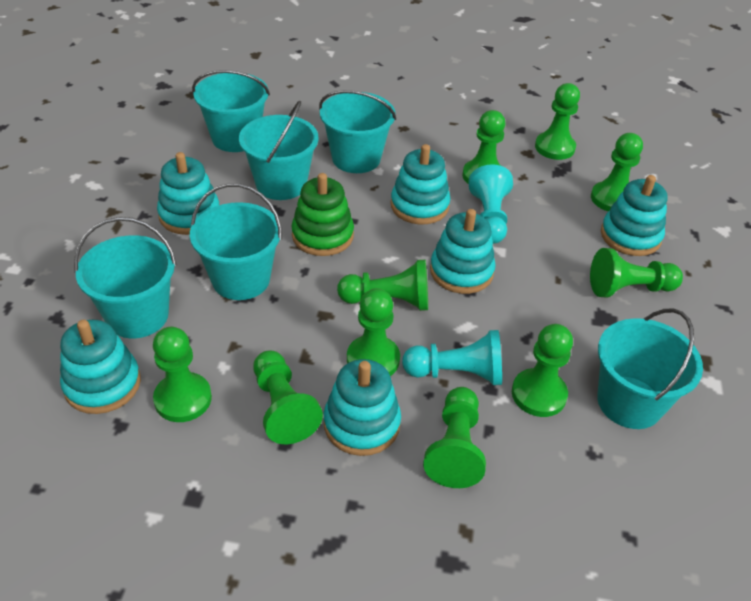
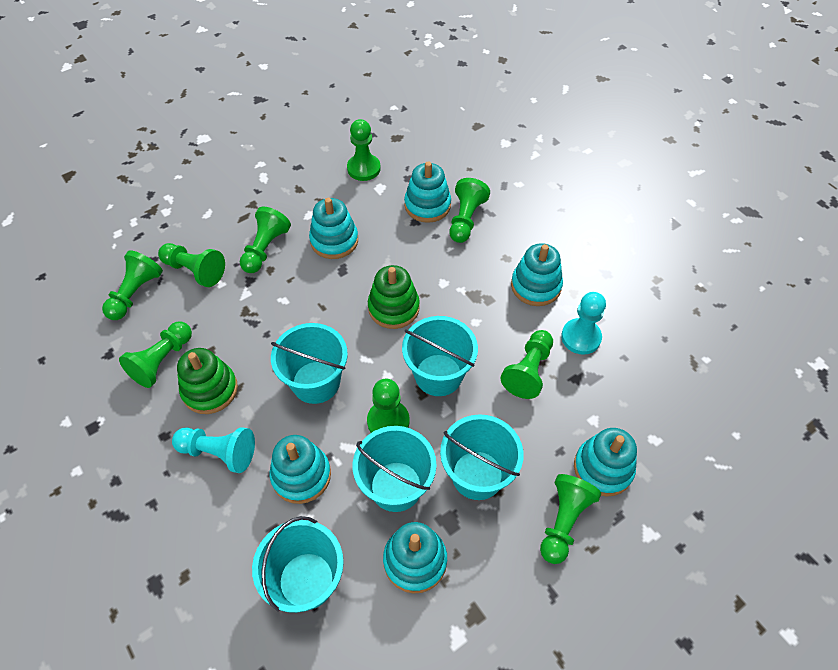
green pawn: [153,327,212,422] [253,351,323,444] [337,260,428,311] [347,288,400,376] [423,387,486,488] [462,110,505,184] [512,324,573,417] [535,83,580,160] [590,248,683,298] [591,133,643,212] = 10 -> [102,250,163,320] [119,322,192,388] [158,243,225,287] [240,207,291,273] [347,119,381,181] [367,379,409,433] [450,178,490,243] [500,330,553,399] [540,474,601,564] = 9
green stacking toy: [292,173,354,256] = 1 -> [177,348,238,414] [368,265,420,329] = 2
turquoise bucket: [74,217,176,338] [190,183,282,300] [192,70,270,152] [239,101,319,200] [319,90,396,173] [597,308,703,429] = 6 -> [252,516,344,613] [271,323,348,404] [353,426,436,512] [402,316,478,396] [440,414,524,500] = 5

